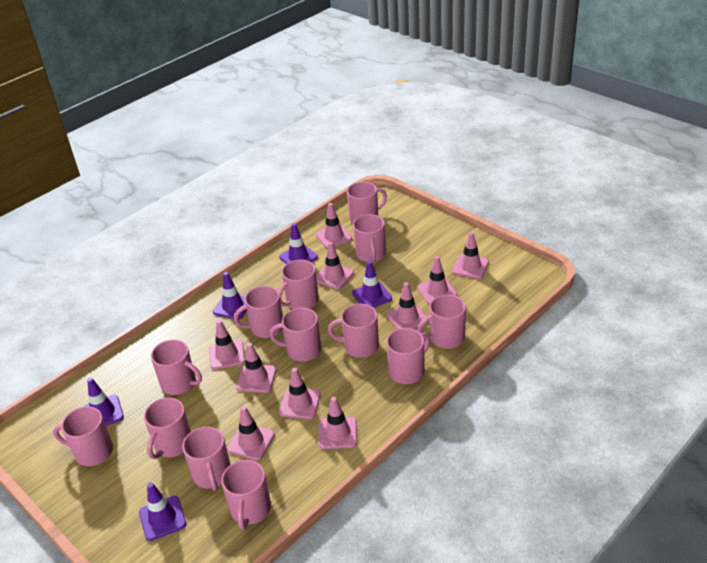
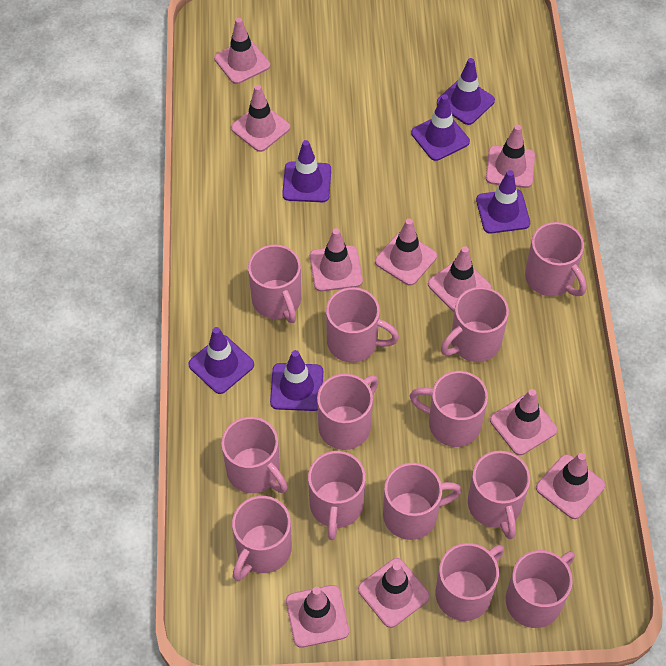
purple traffic cone: [83,378,124,426] [139,482,186,541] [213,272,247,320] [279,223,318,264] [352,261,392,308] = 5 -> [188,327,254,394] [270,350,323,411] [282,140,331,202] [411,94,470,161] [437,58,495,125] [476,170,530,234] = 6

